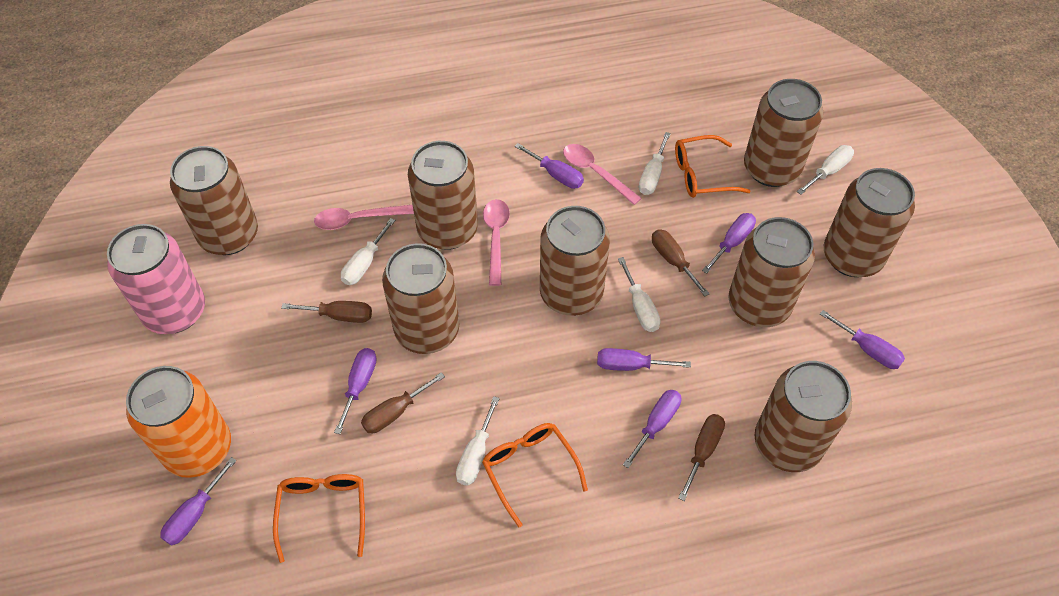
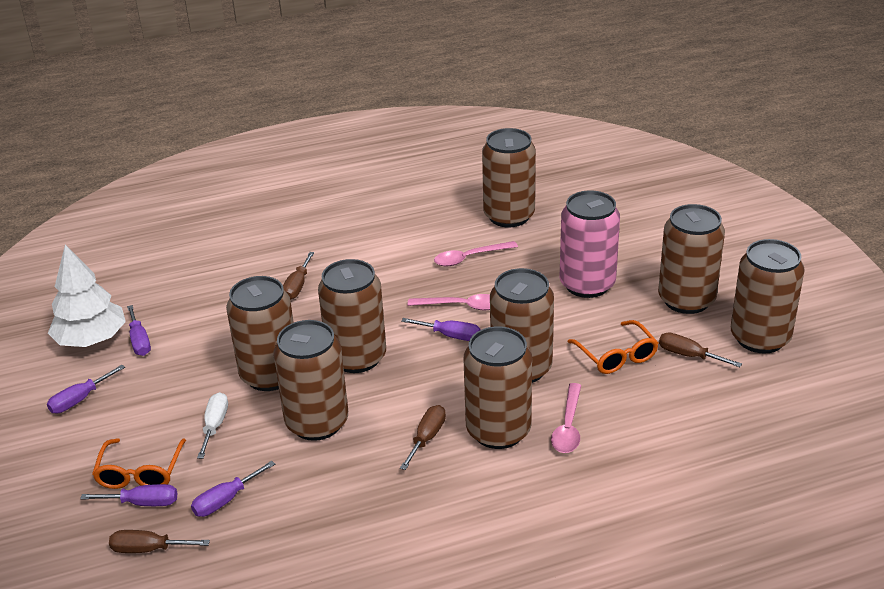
orange can: [126,366,231,478] = 1 -> none = 0
orange glasses: [273,474,365,563] [482,423,588,527] [675,135,751,198] = 3 -> [92,438,186,489] [568,320,658,374] = 2
purple screwdriver: [160,457,237,546] [334,348,377,434] [515,143,584,189] [597,348,691,371] [623,390,681,468] [702,213,756,274] [820,310,905,369] = 7 -> [47,365,125,413] [80,484,177,506] [127,305,151,356] [191,461,275,517] [401,318,481,341] = 5
white screwdriver: [341,218,395,285] [456,396,500,486] [618,257,661,332] [639,132,671,195] [797,145,854,195] = 5 -> [197,392,228,459] = 1
white tree: none = 0 -> [48,245,126,347] = 1

